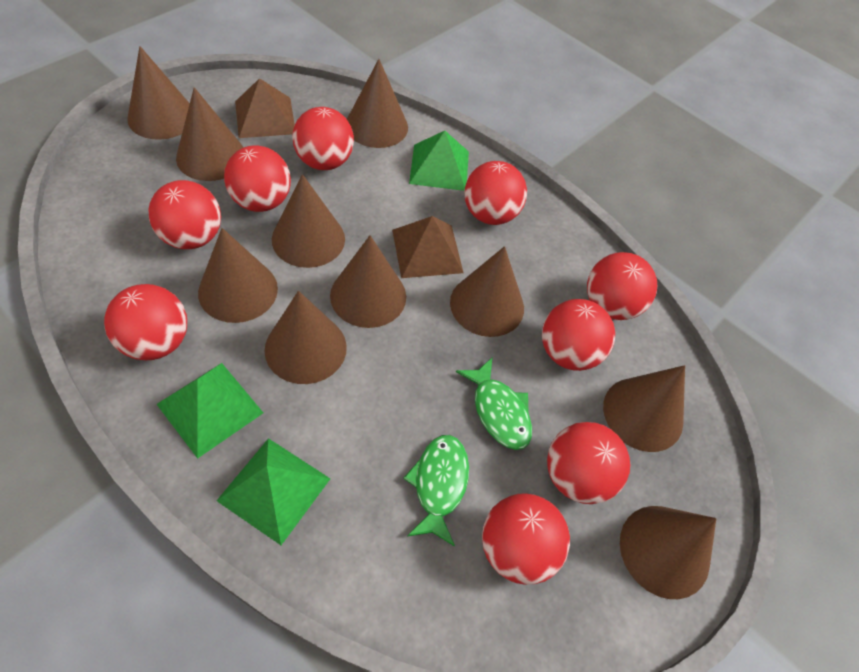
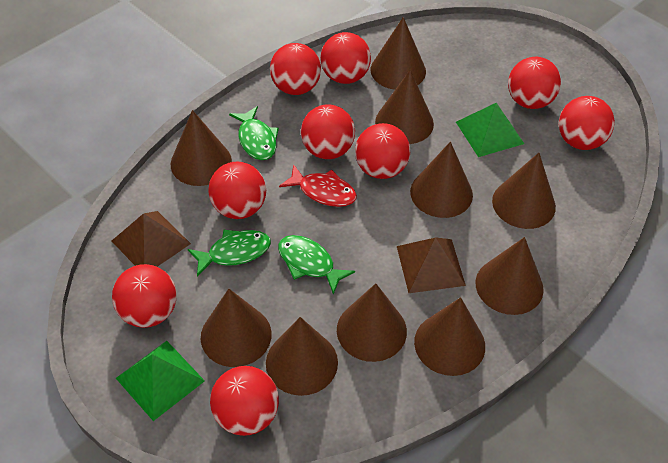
green fish: [403,435,469,547] [456,357,532,450] = 2 -> [188,230,271,277] [229,106,279,160] [278,235,355,295] = 3
green pyramid: [157,363,263,459] [217,438,330,545] [409,131,469,191] = 3 -> [116,341,205,421] [456,103,524,157] = 2
red fish: none = 0 -> [279,164,357,207] = 1

